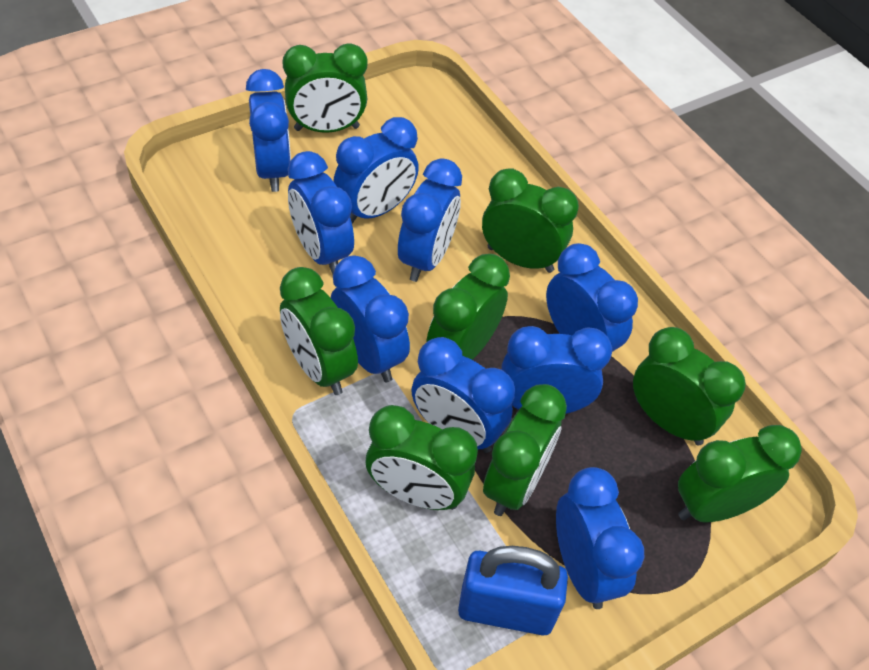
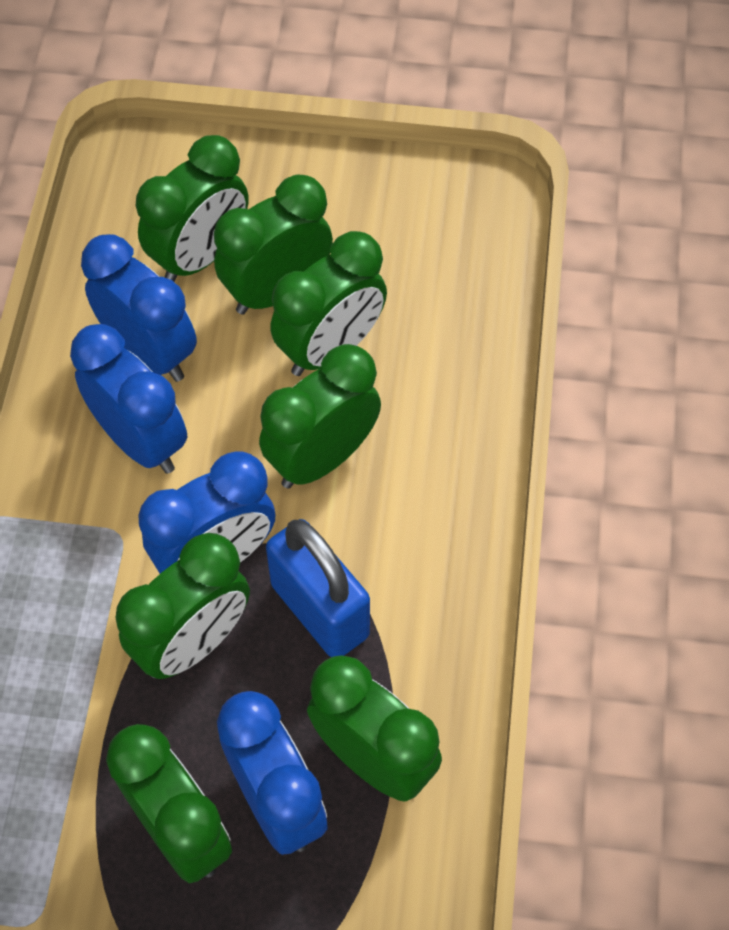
blue clock: [246,69,291,192] [288,151,354,274] [331,255,410,382] [333,117,419,224] [398,158,462,282] [411,337,515,453] [501,326,612,414] [546,243,638,352] [556,467,644,609] = 9 -> [70,324,187,474] [81,234,197,382] [139,451,275,574] [217,691,328,855] = 4
green clock: [280,267,358,395] [283,43,368,133] [366,405,478,510] [426,254,510,360] [482,168,579,273] [483,384,567,516] [633,327,746,445] [678,425,802,523] = 8 -> [106,724,232,883] [115,533,250,679] [136,135,248,282] [214,174,333,315] [259,344,381,489] [270,231,387,376] [307,655,442,802] = 7

